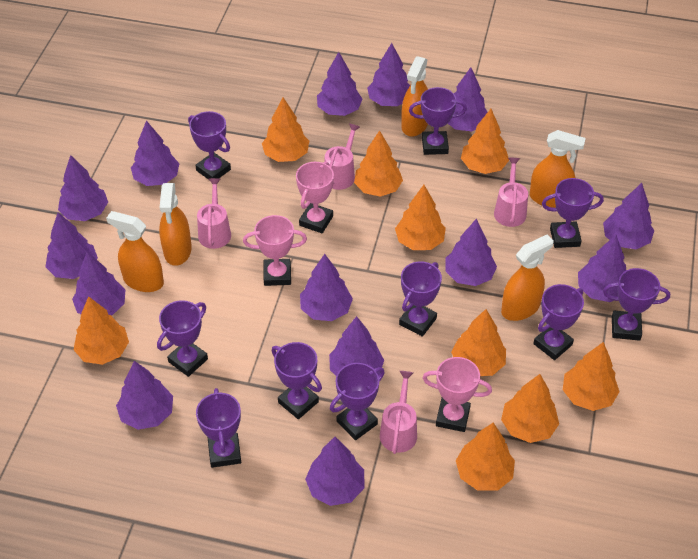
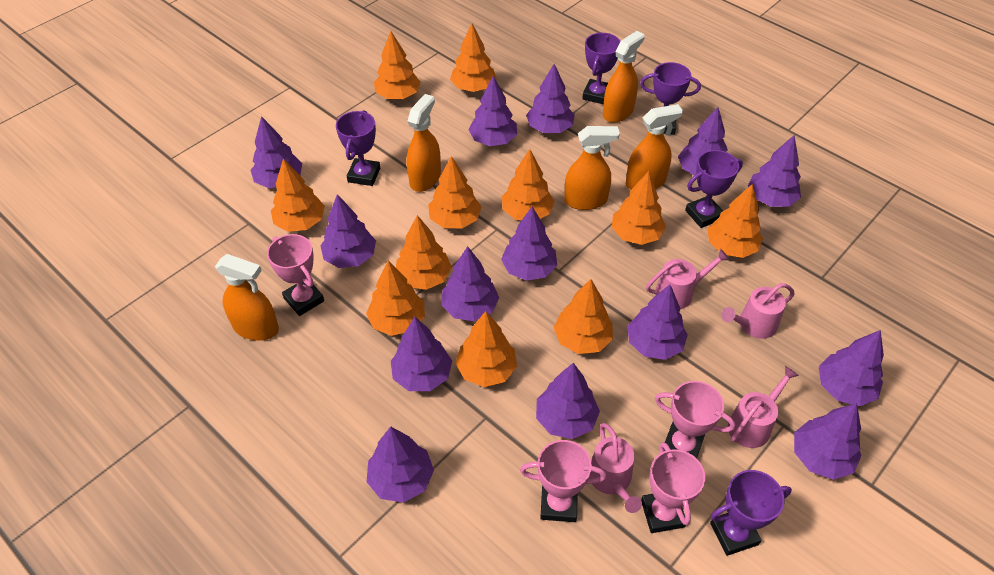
orange tree: [74,296,129,365] [262,98,309,162] [354,130,403,197] [395,185,446,250] [451,309,506,376] [456,423,515,490] [461,109,509,174] [501,374,559,443] [563,342,620,411] = 9 -> [271,159,325,232] [366,260,425,336] [374,31,421,99] [396,215,452,290] [428,156,482,229] [450,23,497,92] [456,311,517,387] [502,149,555,220] [553,279,613,354] [612,171,666,245] [707,184,763,258] = 11
pink trophy: [243,215,307,286] [296,161,334,233] [423,357,492,432] = 3 -> [267,234,324,316] [520,440,607,522] [641,442,705,533] [655,381,735,458] = 4
purple trophy: [157,300,208,377] [188,111,231,180] [196,388,241,468] [272,342,322,419] [330,363,384,440] [399,261,442,337] [409,87,467,155] [533,284,584,360] [542,178,604,248] [603,268,670,341] = 10 -> [336,110,380,186] [582,33,621,104] [640,62,701,135] [685,150,743,228] [710,470,792,556] = 5

